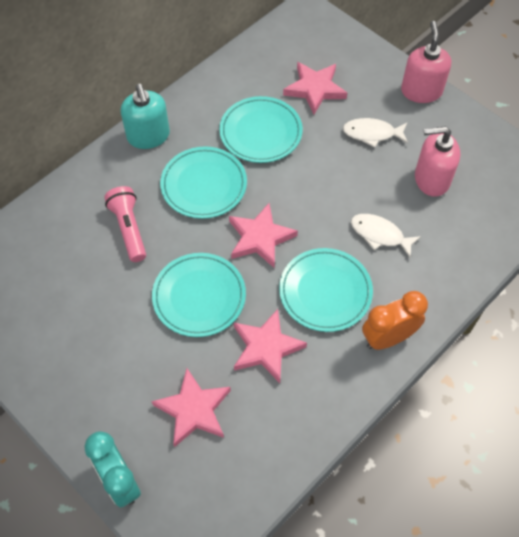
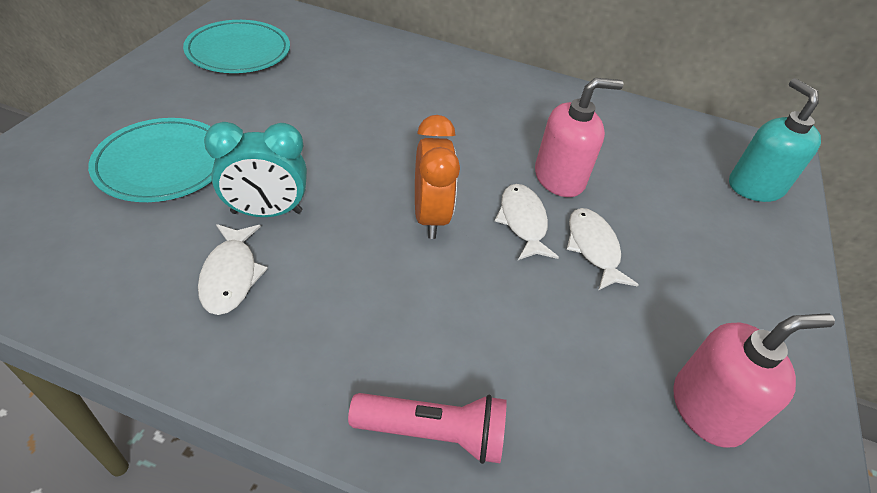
pink star: [151,368,231,447] [229,203,298,268] [234,309,307,383] [283,62,347,115] = 4 -> none = 0
turquoise plate: [152,253,246,337] [160,147,247,219] [219,96,303,163] [279,248,373,332] = 4 -> [88,118,215,202] [183,20,290,73] = 2
white fish: [343,118,408,148] [351,214,421,258] = 2 -> [198,224,268,315] [495,184,559,260] [567,208,638,290] = 3

